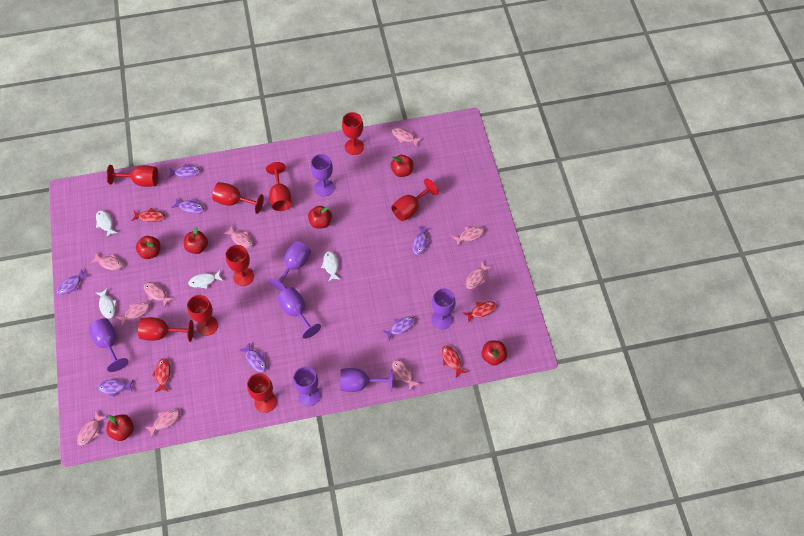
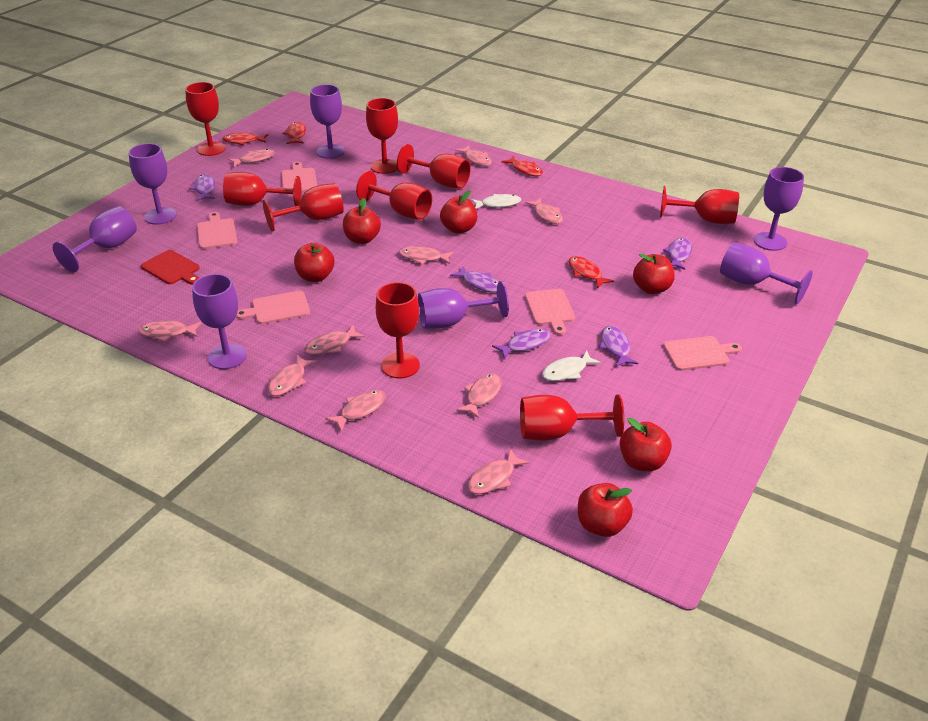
pink cutting board: none = 0 -> [197,212,237,249] [236,291,310,324] [281,162,317,192] [525,289,575,335] [663,336,742,371] = 5
purple fish: [57,269,89,295] [97,379,134,397] [168,164,201,178] [171,198,204,214] [239,342,267,372] [382,316,415,340] [412,226,430,255] = 7 -> [189,174,215,201] [450,266,499,292] [492,329,551,360] [599,326,638,367] [663,238,693,270] = 5
red cutting board: none = 0 -> [141,250,200,285] = 1
white fish: [96,210,118,238] [96,288,117,319] [188,271,223,289] [321,251,341,282] = 4 -> [471,194,521,209] [542,350,601,381] = 2

